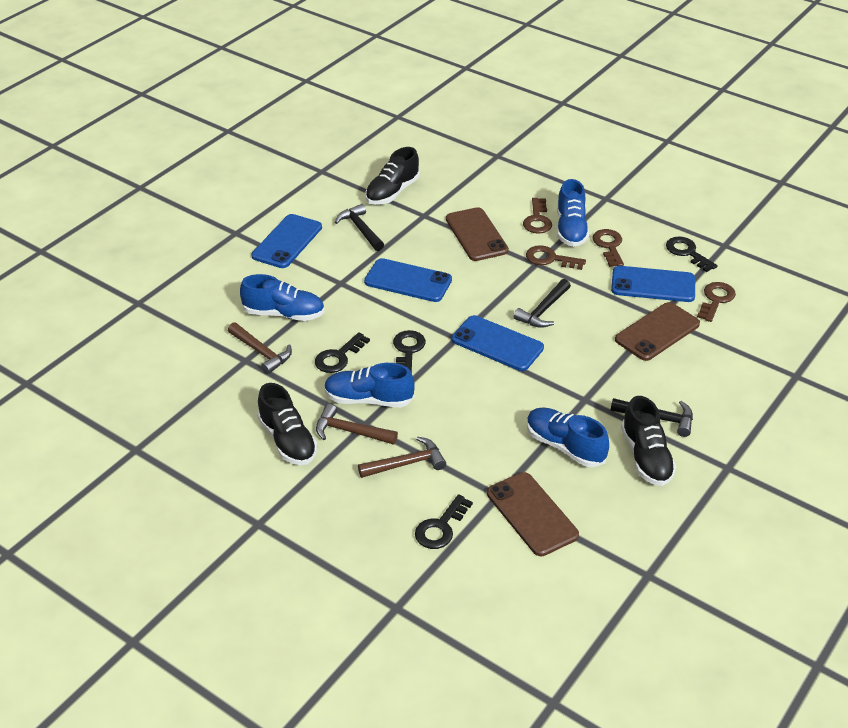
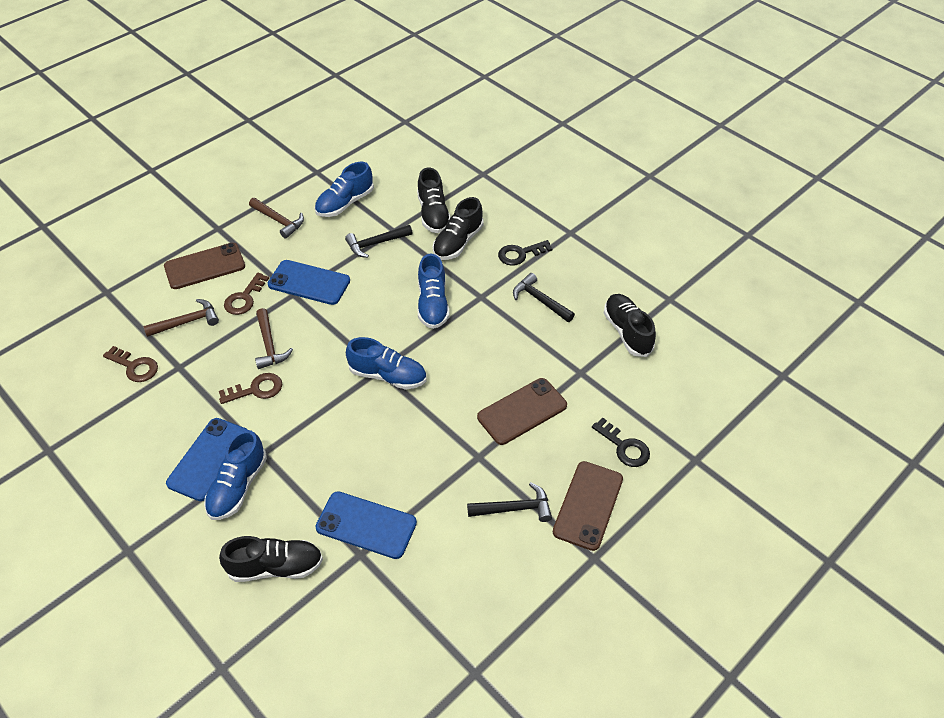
black key: [315,332,370,373] [393,330,426,373] [415,494,473,549] [666,237,718,272] = 4 -> [498,240,553,266] [592,418,650,467] = 2
black shoe: [257,383,317,465] [365,147,420,205] [621,396,676,486] = 3 -> [219,536,323,582] [417,167,451,233] [433,197,484,260] [604,294,656,357] = 4
blue phone: [251,214,322,268] [364,258,452,302] [451,315,544,371] [611,266,695,302] = 4 -> [166,418,248,501] [268,260,350,305] [315,491,417,559] = 3
brown key: [523,198,552,234] [526,245,586,270] [592,229,624,267] [697,282,736,322] = 4 -> [103,346,158,382] [219,373,282,404] [224,273,269,315] = 3

